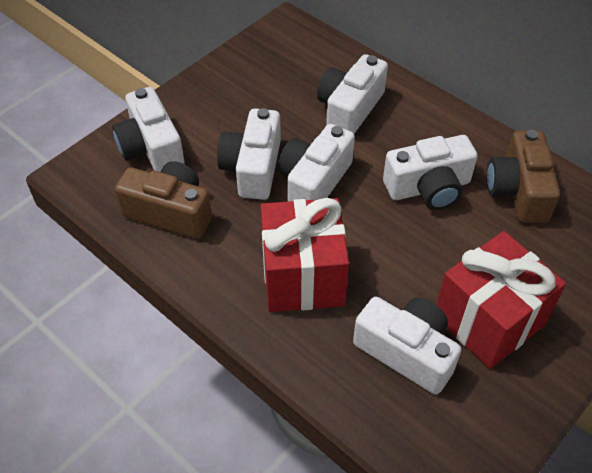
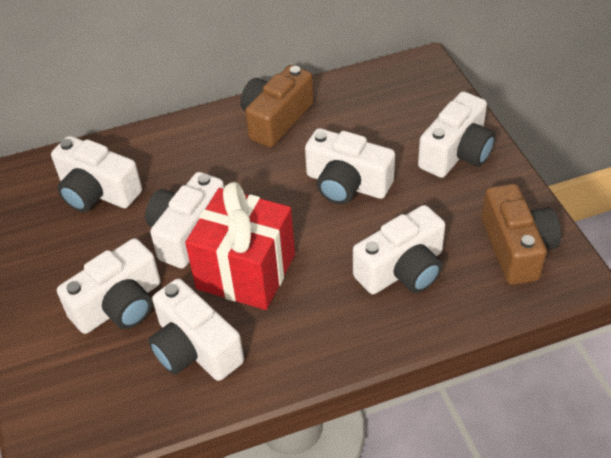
red gift: [261,198,349,312] [436,231,566,369] = 2 -> [185,182,295,310] = 1
white camera: [112,87,185,172] [217,108,281,200] [278,124,355,202] [317,54,388,134] [353,297,461,395] [383,135,478,210] = 6 -> [51,136,142,212] [57,238,161,334] [145,172,224,268] [148,279,244,381] [305,128,395,204] [353,205,445,294] [418,92,496,178] = 7

